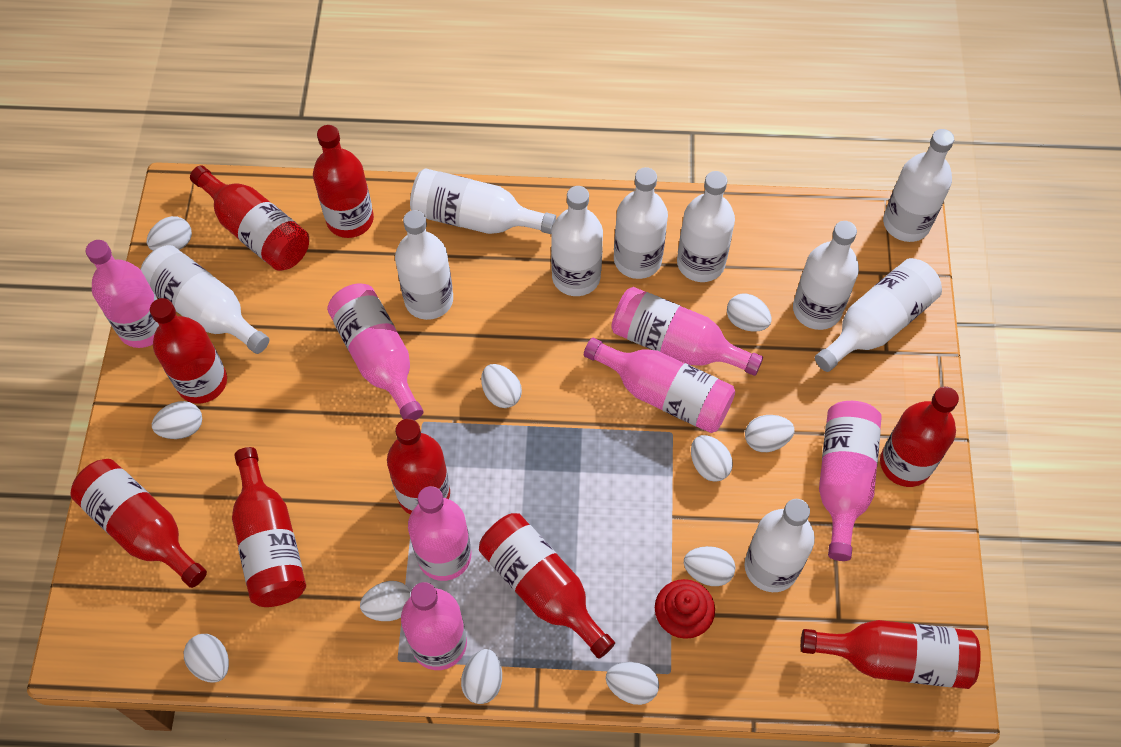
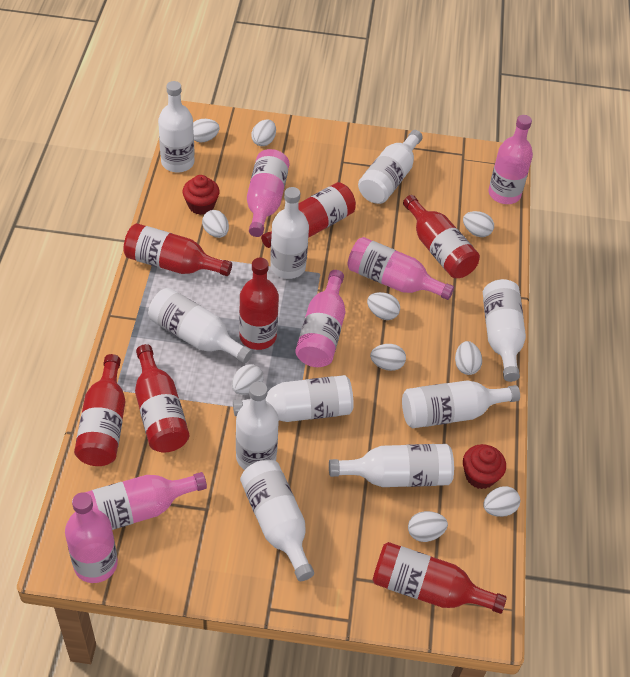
pink bottle: [85,240,159,348] [327,283,423,420] [401,582,467,670] [408,486,471,581] [584,338,735,433] [611,287,763,376] [819,401,882,561] = 7 -> [65,492,118,583] [84,472,207,530] [247,149,289,237] [295,270,345,367] [348,237,454,300] [489,115,533,204] = 6
red bottle: [70,459,207,588] [150,298,227,403] [190,166,309,271] [232,447,306,607] [313,125,374,238] [387,419,450,514] [479,513,615,659] [801,620,981,689] [880,386,959,487] = 9 -> [74,354,125,466] [123,223,232,276] [135,344,189,452] [239,257,279,350] [261,182,356,248] [373,542,507,614] [403,195,480,278] = 7
red cupcake: [655,579,715,639] = 1 -> [182,175,220,215] [463,444,506,489] = 2
white egg: [147,216,192,251] [152,401,202,439] [184,634,229,683] [360,581,411,621] [461,649,502,704] [481,364,522,408] [606,662,659,705] [684,546,735,586] [691,435,733,482] [727,294,772,332] [745,415,795,452] = 11 -> [193,119,220,142] [202,210,229,238] [232,364,264,395] [251,120,276,146] [367,292,400,320] [370,344,406,371] [408,511,448,542] [455,341,482,375] [463,211,494,237] [483,486,520,517] = 10

